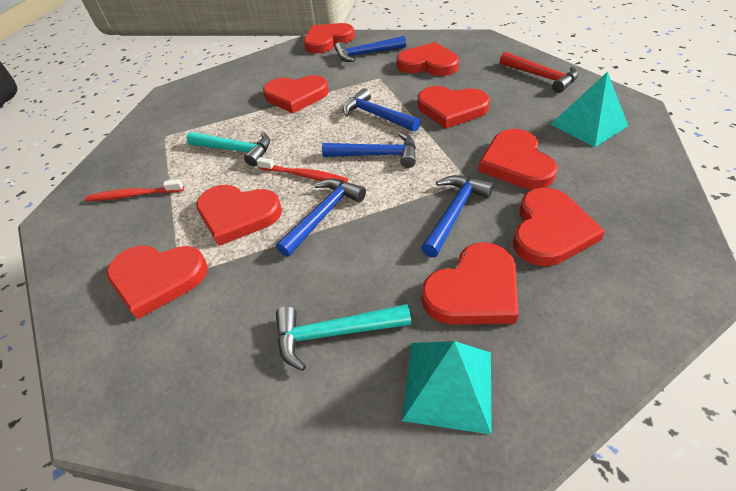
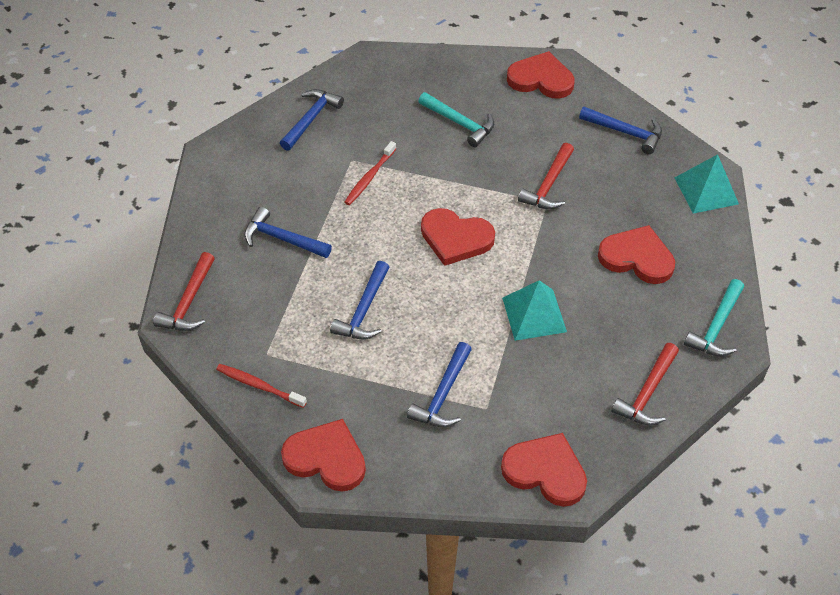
red hammer: [500,52,578,93] = 1 -> [153,252,215,331] [518,143,574,209] [611,343,679,425] = 3
red heart: [107,245,208,319] [196,185,282,246] [263,75,329,113] [304,23,355,54] [397,42,459,76] [418,86,490,129] [422,242,519,325] [478,129,558,190] [513,187,605,266] = 9 -> [281,419,366,492] [421,208,495,266] [501,433,587,507] [507,51,574,99] [598,225,675,284] = 5

